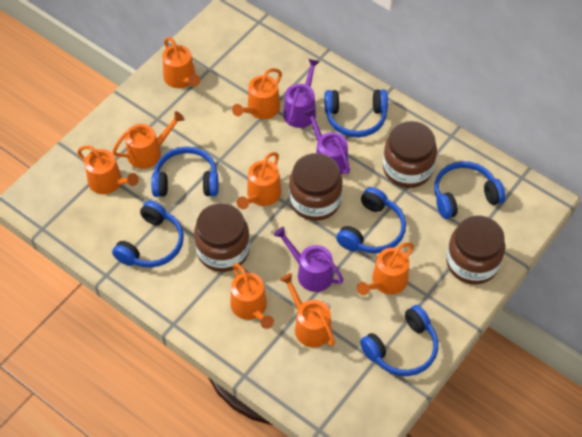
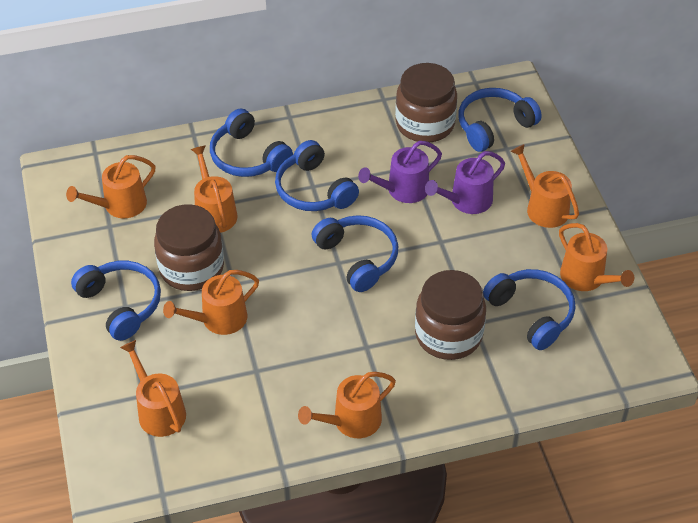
brown jar: [194,203,250,272] [289,153,343,221] [383,121,437,188] [446,215,505,285] = 4 -> [154,204,224,291] [395,63,457,142] [415,270,486,360] = 3
orange watering can: [77,145,139,194] [112,111,185,169] [162,37,200,88] [230,263,274,329] [232,68,282,119] [237,152,281,209] [280,273,335,347] [357,242,414,295] = 8 -> [66,155,155,218] [120,340,186,437] [163,270,259,335] [191,145,238,233] [298,372,396,438] [511,144,579,228] [559,223,634,291] = 7
purple watering can: [274,227,344,292] [283,59,319,128] [304,108,350,175] = 3 -> [358,141,442,203] [425,151,505,214] = 2

